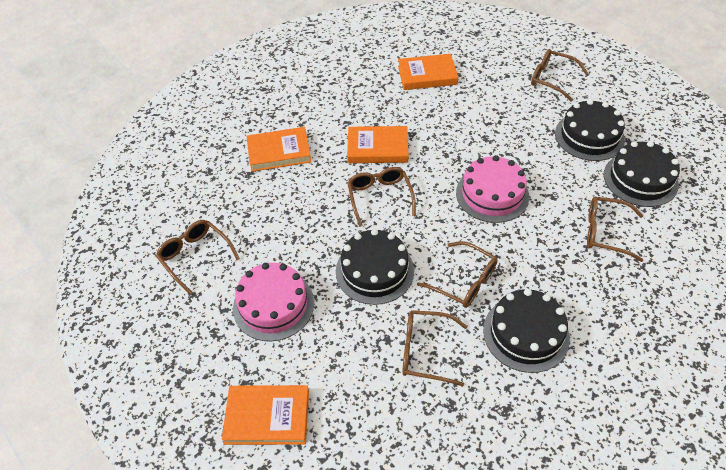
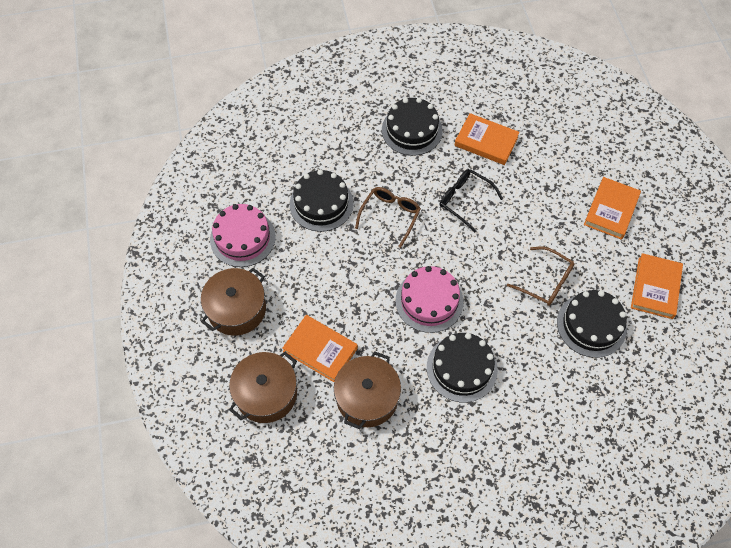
black glasses: none = 0 -> [440,169,503,232] = 1
brown glasses: [156,220,240,294] [347,167,416,227] [402,310,467,386] [417,241,498,308] [531,49,588,102] [587,196,643,262] = 6 -> [355,187,421,248] [507,247,575,306] = 2
brown pot: none = 0 -> [201,268,266,336] [229,352,297,423] [334,351,401,429] = 3

